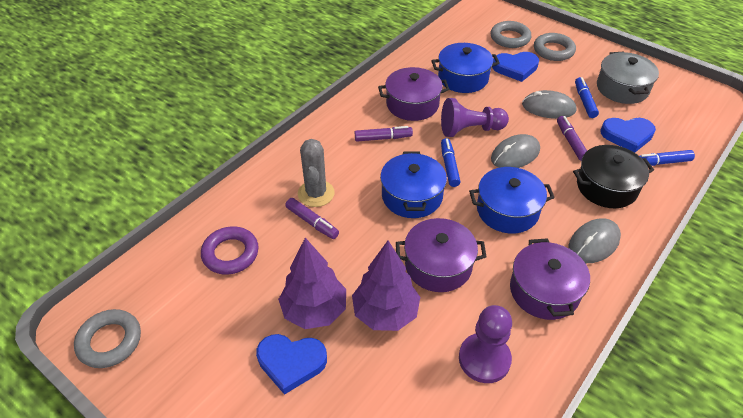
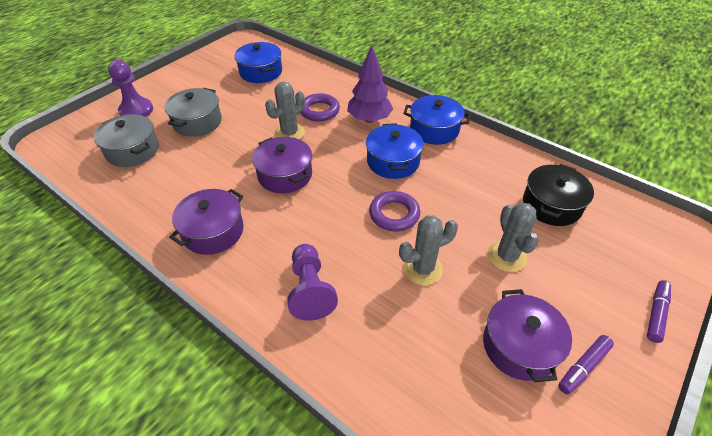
blue heart: [256,334,327,395] [492,52,539,82] [600,118,656,153] = 3 -> none = 0
blue marker: [441,138,460,187] [575,77,599,118] [640,150,695,166] = 3 -> none = 0
grey cactus: [298,139,335,207] = 1 -> [265,82,305,139] [399,216,458,285] [488,203,539,272] = 3
grey mouse: [491,134,540,168] [522,90,576,119] [568,218,621,263] = 3 -> none = 0
grey pot: [597,52,659,104] = 1 -> [94,114,159,167] [164,88,222,137] = 2
grey ring: [74,309,141,368] [491,21,531,48] [534,33,576,61] = 3 -> none = 0
purple marker: [285,198,339,239] [355,126,413,142] [557,116,587,161] = 3 -> [558,335,614,394] [647,280,671,343] = 2
purple ring: [201,226,259,275] = 1 -> [300,93,340,122] [369,191,420,231] = 2
purple tree: [278,238,346,329] [352,241,420,331] = 2 -> [347,45,393,123] = 1

